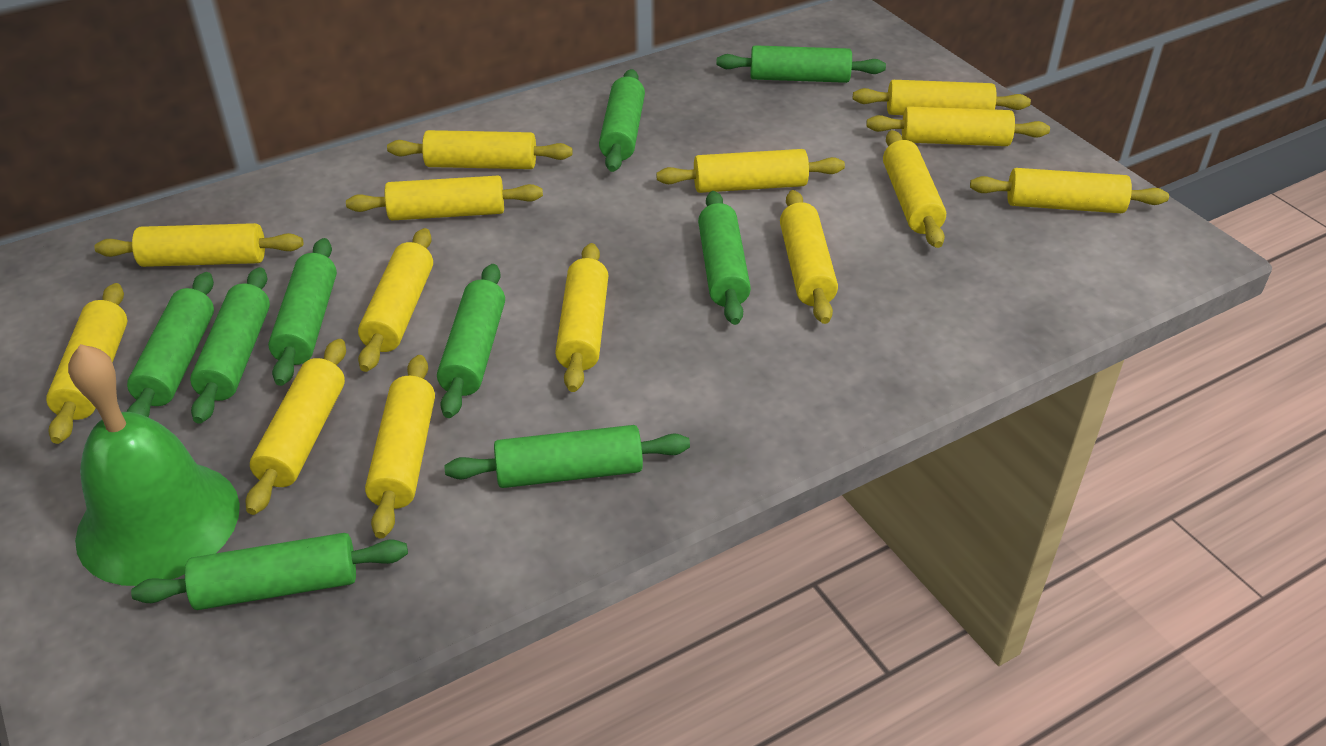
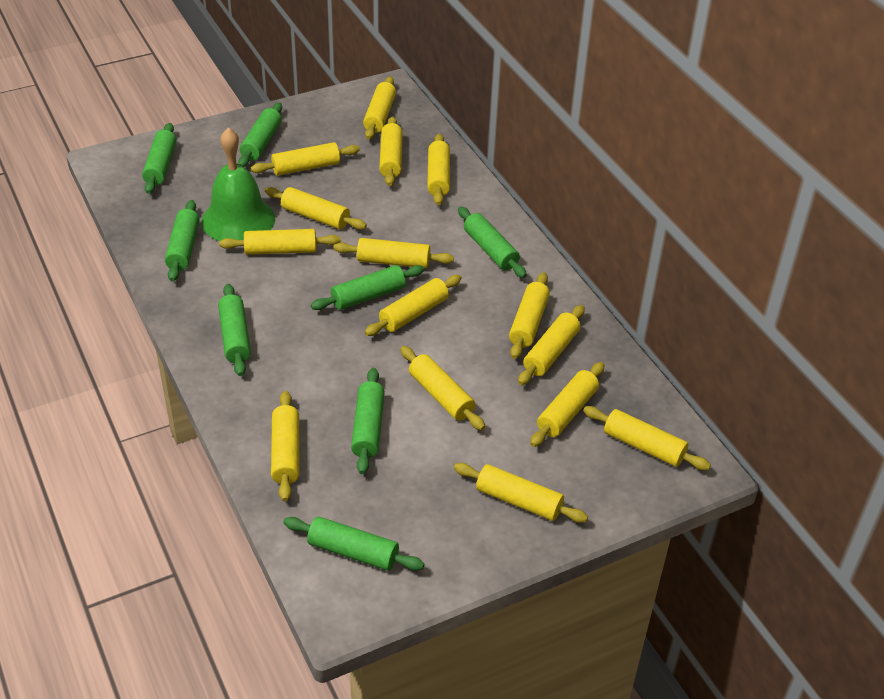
green rolling pin: [127,272,214,417] [131,533,408,610] [190,267,270,424] [268,238,337,386] [437,264,505,418] [444,425,690,488] [599,69,645,172] [698,191,751,325] [716,45,886,83] = 9 -> [142,123,176,194] [165,200,200,282] [218,284,251,376] [238,102,282,167] [283,517,424,571] [311,265,424,310] [351,368,385,474] [458,207,527,278] = 8
yellow rolling pin: [46,283,127,444] [94,223,303,267] [246,339,346,515] [346,176,543,221] [358,228,433,372] [365,355,435,539] [387,130,573,169] [555,243,609,392] [656,149,845,193] [780,190,838,324] [853,80,1031,115] [866,106,1050,146] [883,130,946,248] [970,168,1169,213] = 14 -> [219,229,341,255] [251,142,360,176] [265,187,367,230] [271,391,300,502] [334,238,454,268] [363,77,396,140] [365,275,462,336] [379,116,403,186] [400,346,485,430] [427,134,450,205] [454,463,588,523] [509,272,550,359] [518,305,585,385] [530,362,604,447] [583,406,711,470] = 15

